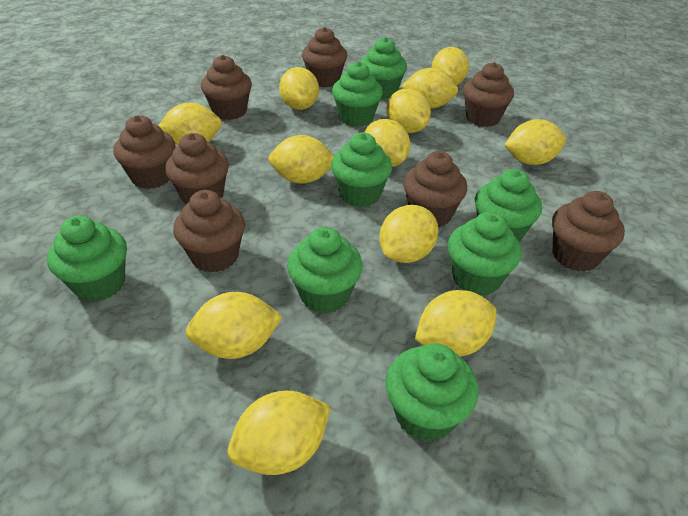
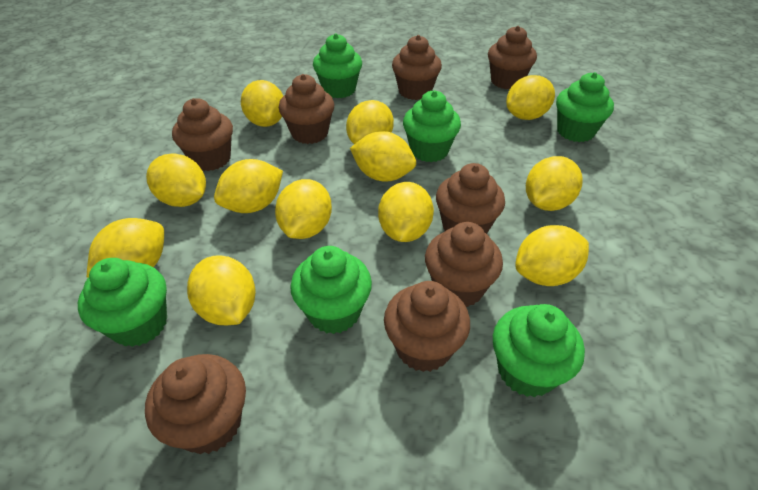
green cupcake: [47,215,127,302] [287,227,363,313] [331,132,392,207] [332,61,383,127] [361,37,407,99] [385,343,478,442] [448,212,522,296] [475,169,542,242] = 8 -> [78,258,167,347] [290,246,372,334] [313,33,362,98] [403,90,461,162] [493,304,585,397] [556,72,614,142] = 6

